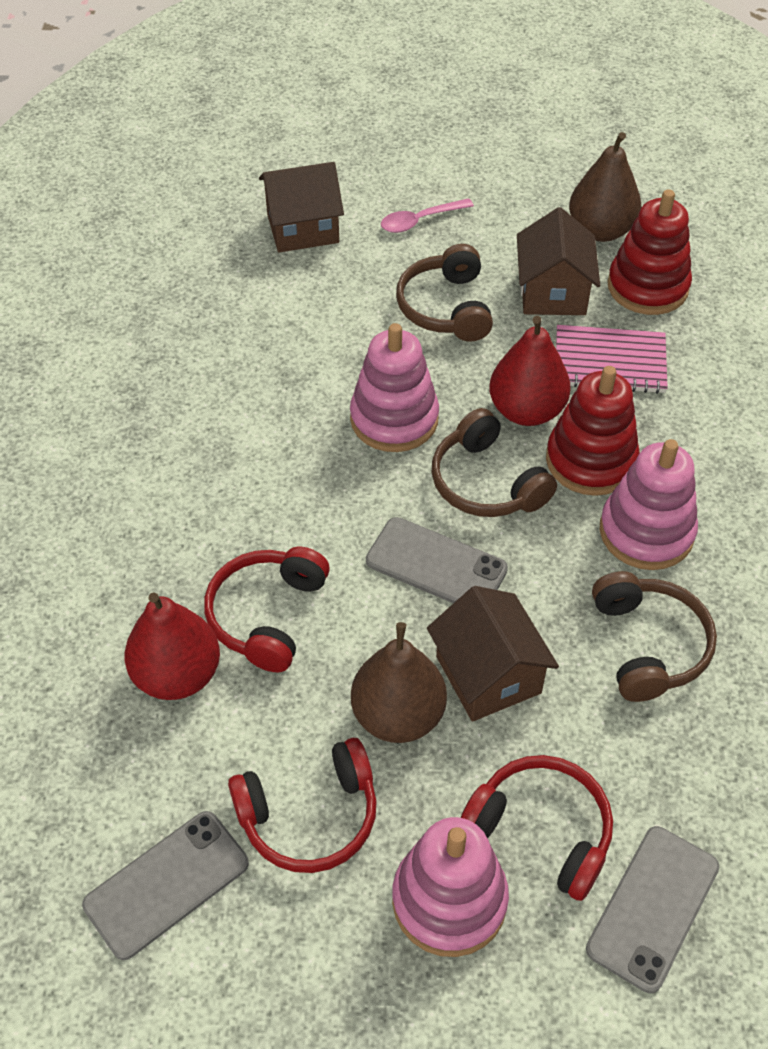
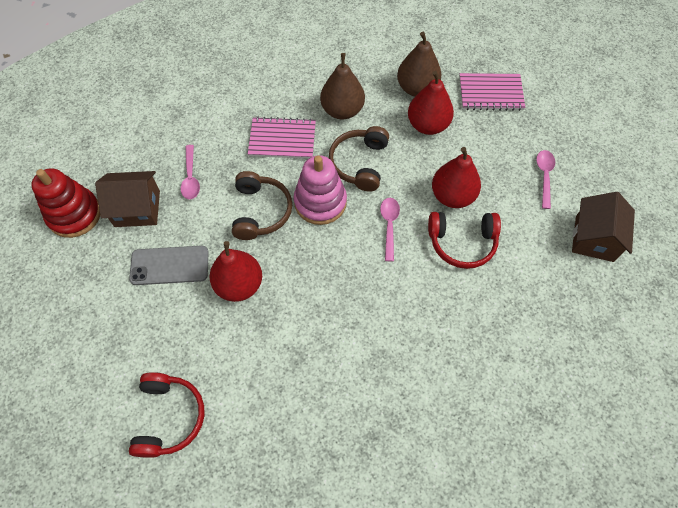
brown headphones: [396,244,493,342] [432,408,557,517] [592,571,717,702] = 3 -> [232,171,292,240] [329,126,389,192] = 2
brown house: [259,162,344,252] [427,586,559,722] [517,207,600,315] = 3 -> [95,171,160,227] [572,192,635,262] = 2
grey phone: [82,811,249,960] [366,517,508,603] [586,826,719,993] = 3 -> [129,246,209,285] = 1
pink notebook: [556,325,668,394] = 1 -> [248,117,316,159] [459,73,525,111] = 2
pink spoon: [381,198,474,233] = 1 -> [181,145,200,199] [380,198,400,261] [536,150,555,209] = 3
pink stacking toy: [350,323,439,452] [392,817,509,957] [600,439,698,570] = 3 -> [294,155,347,225] = 1
red headphones: [204,547,330,672] [228,738,377,873] [461,755,613,901] = 3 -> [129,372,204,458] [428,212,501,269] = 2
red pear: [124,592,220,700] [490,316,571,426] = 2 -> [209,241,262,302] [408,71,454,135] [432,147,481,208] = 3
red stacking toy: [546,366,640,496] [607,190,692,315] = 2 -> [31,168,100,238] = 1

